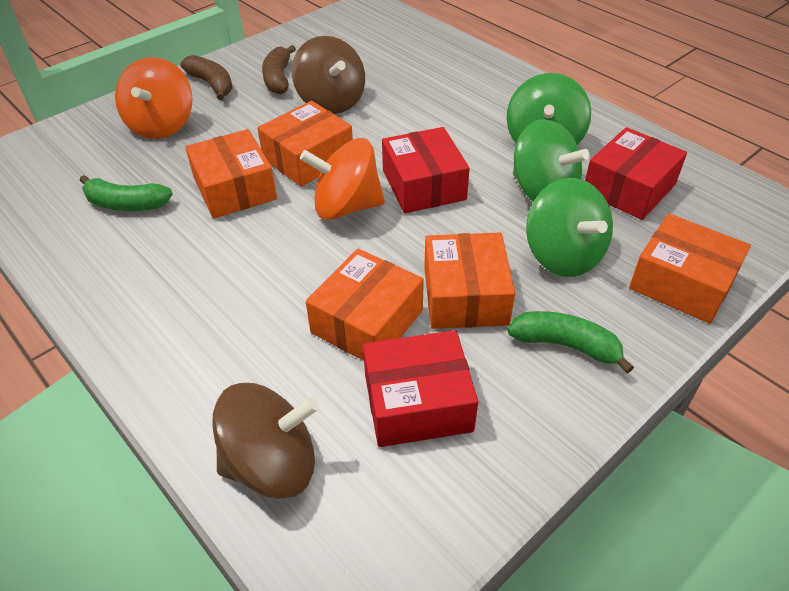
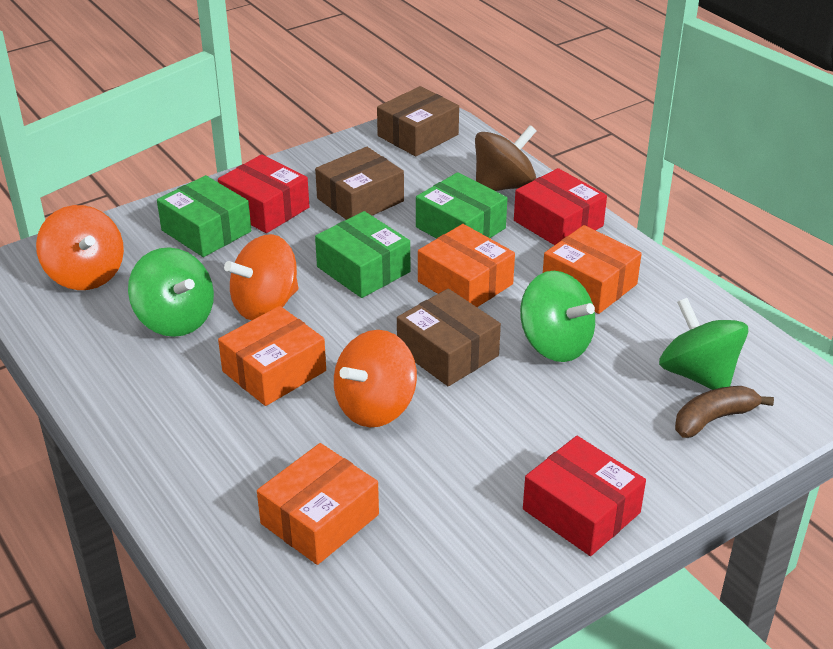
brown banana: [180,55,233,100] [262,45,296,94] = 2 -> [675,386,774,438] = 1
brown box: none = 0 -> [315,147,404,220] [377,86,459,156] [397,289,501,386] = 3
brown spinning top: [212,383,319,499] [292,36,365,114] = 2 -> [475,125,537,191] = 1
green banana: [80,175,173,211] [507,311,634,374] = 2 -> none = 0
green box: none = 0 -> [157,175,251,257] [315,211,410,298] [416,172,508,239] = 3
orange box: [185,129,277,219] [257,101,353,187] [306,249,424,361] [424,232,515,329] [629,214,751,324] = 5 -> [218,306,326,406] [257,443,379,565] [418,224,515,307] [543,225,642,314] = 4
orange spinning top: [115,57,193,139] [300,138,385,220] = 2 -> [36,205,124,290] [224,234,298,320] [334,330,417,427] = 3

